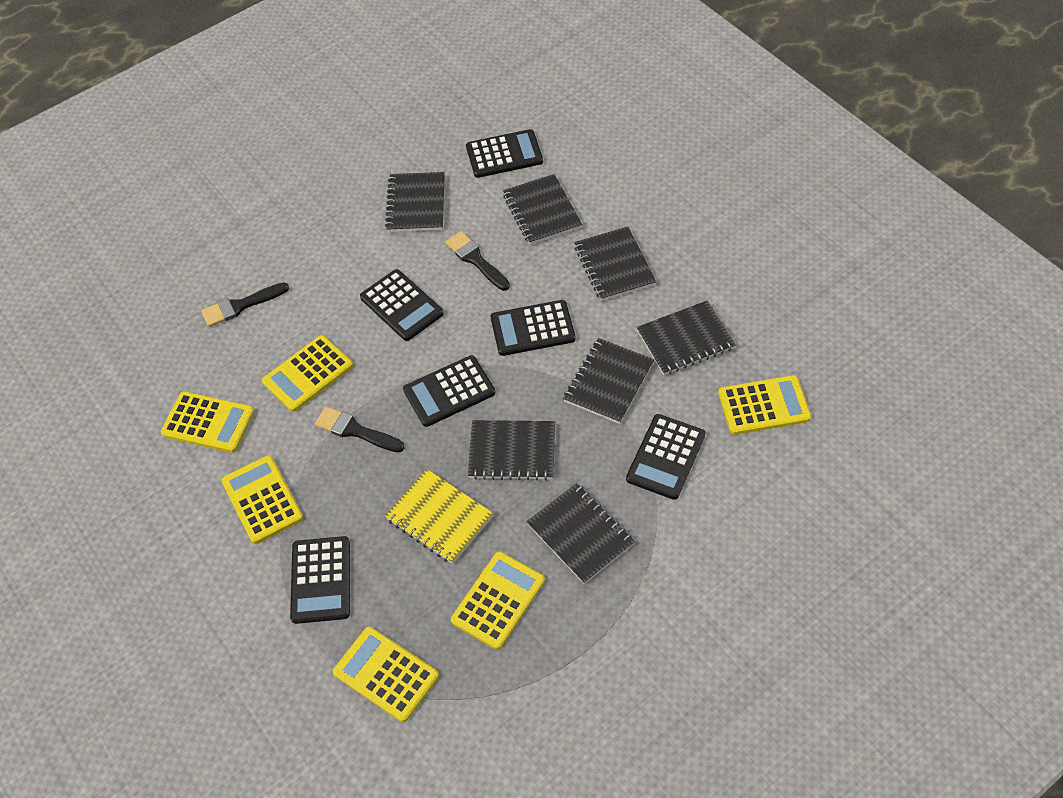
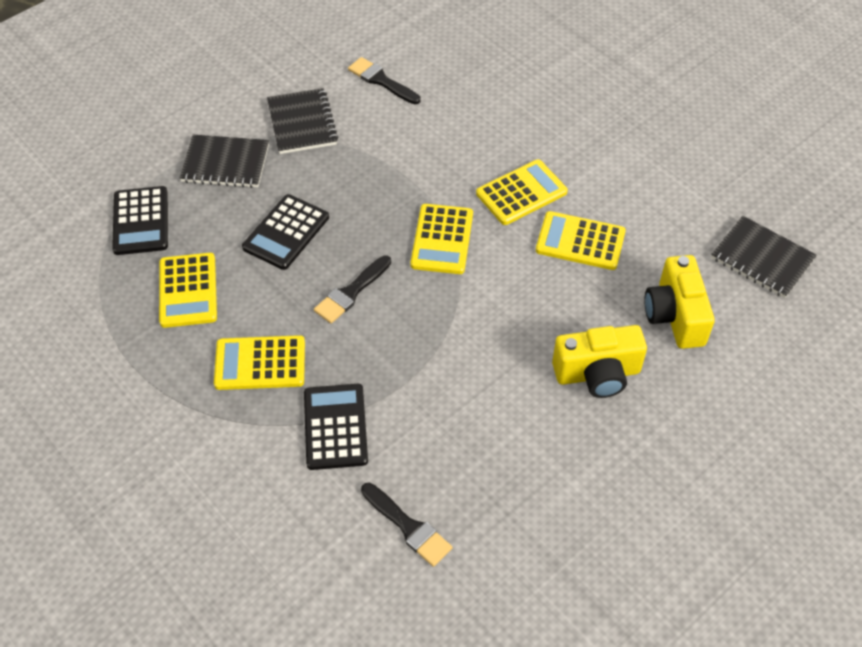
black calculator: [290,536,350,624] [360,269,444,341] [403,355,496,427] [466,129,543,178] [490,300,576,356] [626,414,705,500] = 6 -> [112,186,168,255] [242,194,329,270] [304,384,368,470] = 3
black notebook: [385,172,445,232] [468,420,555,481] [503,174,582,245] [526,483,635,584] [563,338,654,424] [574,226,656,301] [637,301,736,375] = 7 -> [179,135,269,188] [267,88,338,154] [711,216,817,298] = 3
yellow calculator: [161,392,254,453] [221,455,303,544] [262,335,353,412] [333,627,439,722] [451,552,545,650] [718,375,811,435] = 6 -> [159,253,217,328] [214,335,305,390] [411,204,473,274] [476,159,568,225] [536,211,626,270] = 5
yellow camera: none = 0 -> [552,325,647,398] [644,255,715,349] = 2
yellow notebook: [385,469,494,564] = 1 -> none = 0

